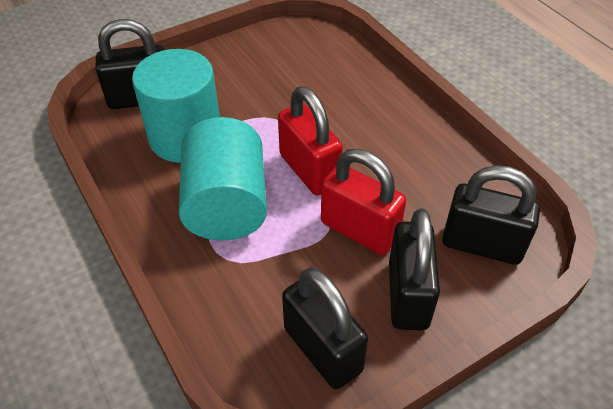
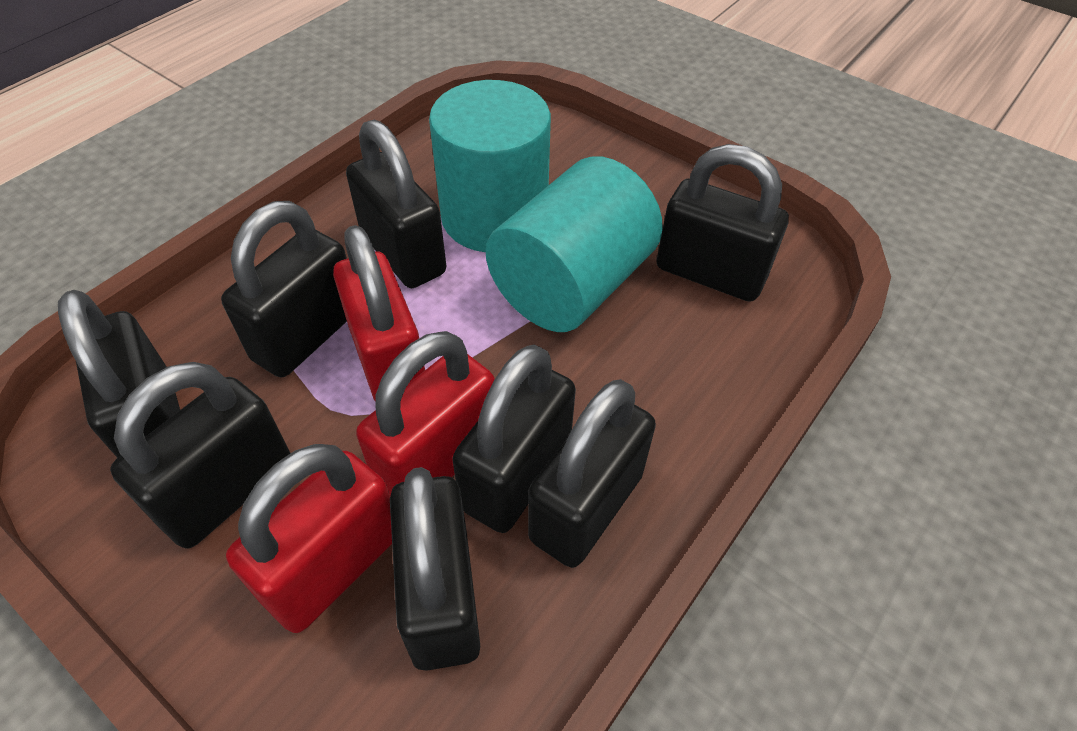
black padlock: [95,19,165,109] [282,267,368,389] [389,209,440,330] [442,165,540,265] = 4 -> [58,290,180,458] [110,362,291,549] [221,201,347,377] [346,120,446,288] [390,467,480,671] [452,344,576,533] [528,379,656,568] [657,144,789,302] = 8
red padlock: [278,86,343,195] [321,149,406,255] = 2 -> [226,444,392,633] [333,225,425,402] [356,331,495,496] = 3

